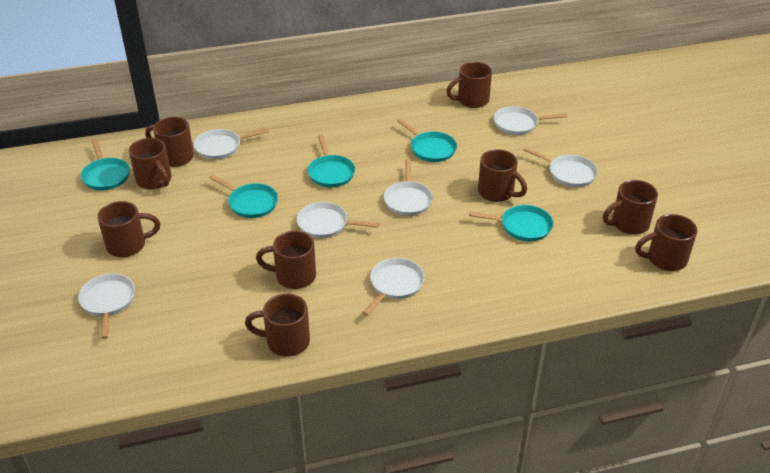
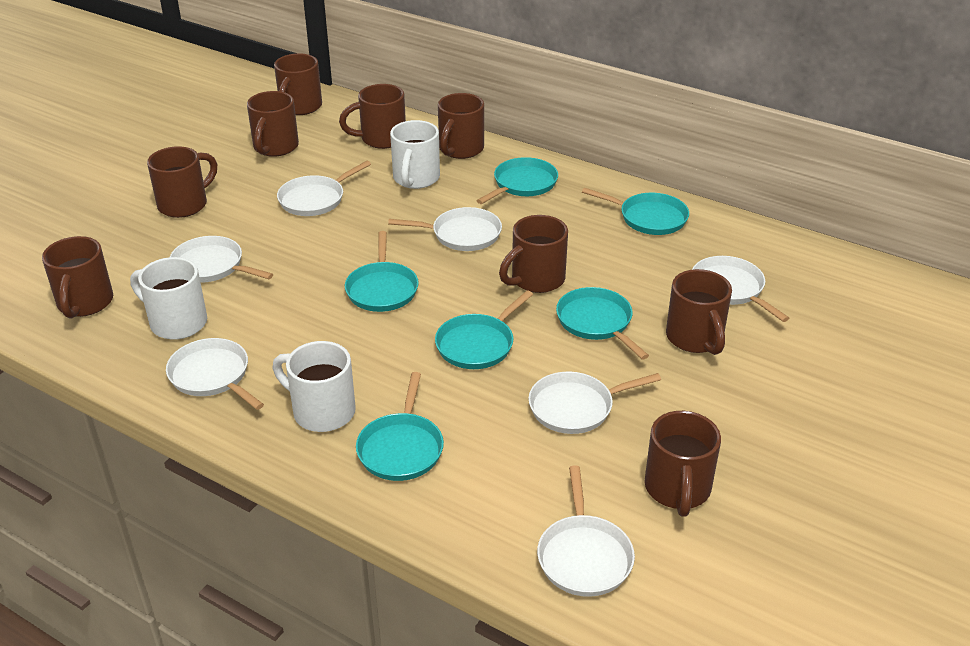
turquoise pan: [81,139,130,190] [209,175,278,218] [307,135,355,187] [397,119,457,162] [469,205,553,241] = 5 -> [345,231,419,312] [356,372,444,481] [435,290,533,369] [477,157,558,204] [556,287,649,359] [582,188,689,235] = 6
white mug: none = 0 -> [130,257,207,340] [272,341,356,432] [390,120,440,189] = 3

